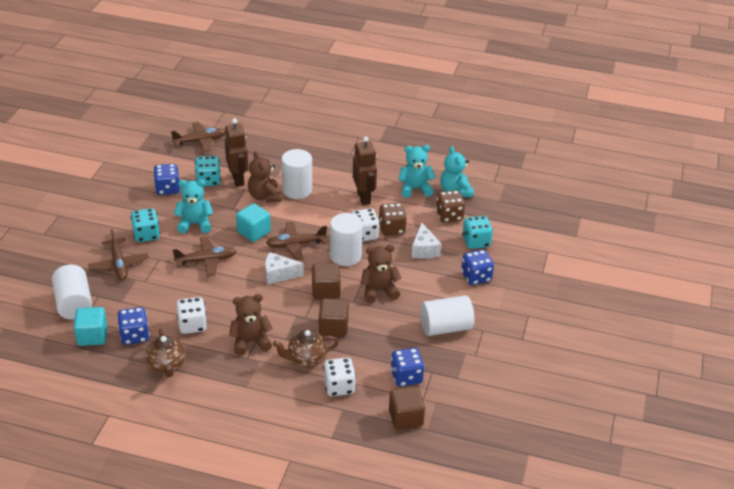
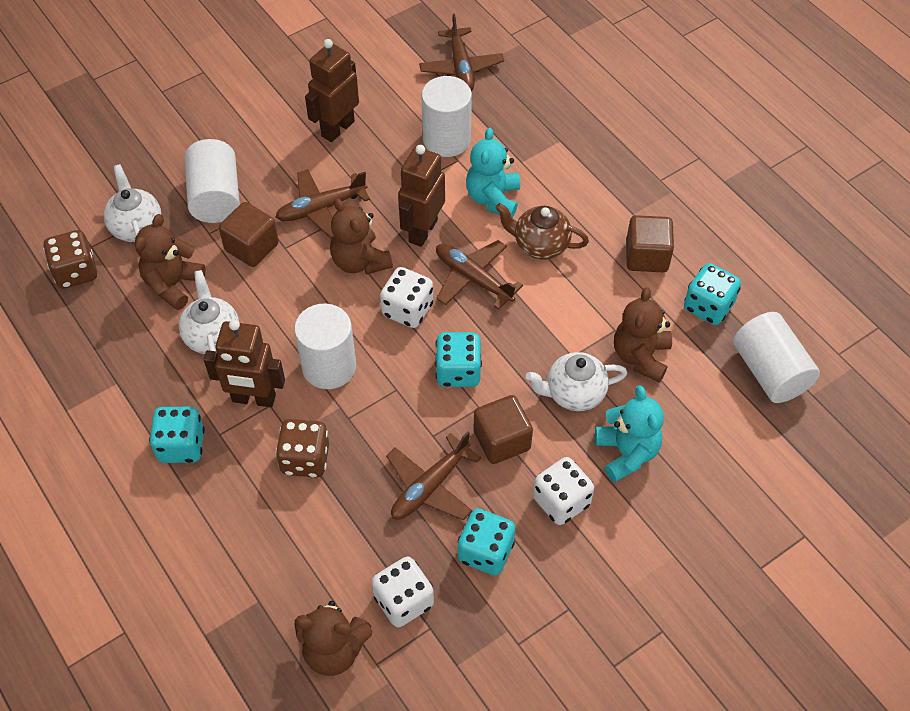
blue dice: [117,307,150,345] [153,164,180,195] [390,348,425,387] [461,250,494,285] = 4 -> none = 0
brown robot: [225,118,248,187] [353,136,377,205] = 2 -> [204,320,285,407] [305,39,359,142] [398,145,445,247] = 3
brown teapot: [146,329,186,377] [273,330,339,367] = 2 -> [495,203,589,260] = 1
brown teddy bear: [229,294,273,355] [248,151,282,202] [361,244,402,303] = 3 -> [135,214,206,310] [294,601,372,676] [330,198,393,275] [614,287,672,382] = 4
turquoise cube: [74,307,108,346] [236,203,271,242] = 2 -> none = 0
turquoise dice: [131,208,160,242] [195,156,221,186] [462,216,493,249] = 3 -> [149,407,205,463] [435,332,482,387] [458,509,515,575] [684,263,741,325] = 4
turquoise teddy bear: [174,179,213,234] [398,145,436,198] [440,146,474,197] = 3 -> [466,128,520,218] [595,385,664,482] = 2
white cheese: [265,252,304,285] [412,223,441,259] = 2 -> none = 0
white teapot: none = 0 -> [104,164,162,242] [179,270,239,354] [526,352,627,411] = 3

